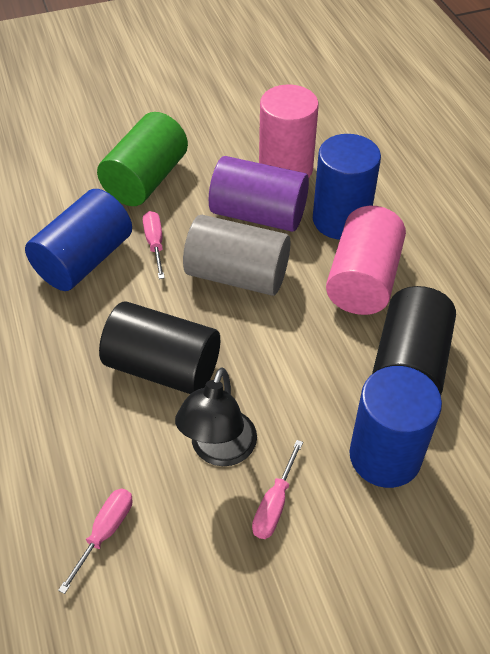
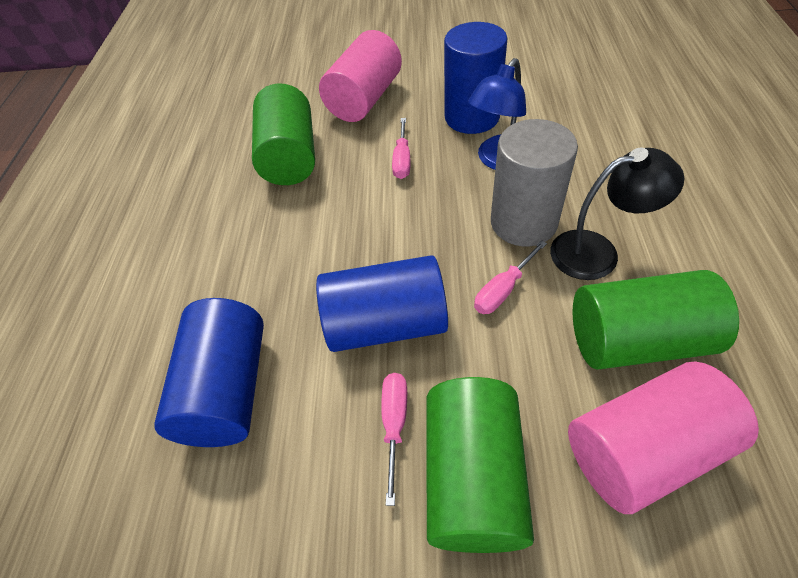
black cylinder: [99,301,220,394] [372,286,456,395] = 2 -> none = 0
blue lamp: none = 0 -> [468,58,526,170] = 1
green cylinder: [97,112,188,206] = 1 -> [252,83,315,185] [426,377,534,553] [573,270,739,369] = 3
purple cylinder: [209,156,309,232] = 1 -> none = 0

